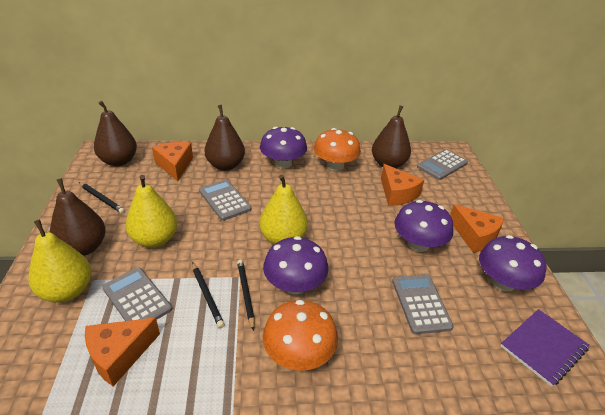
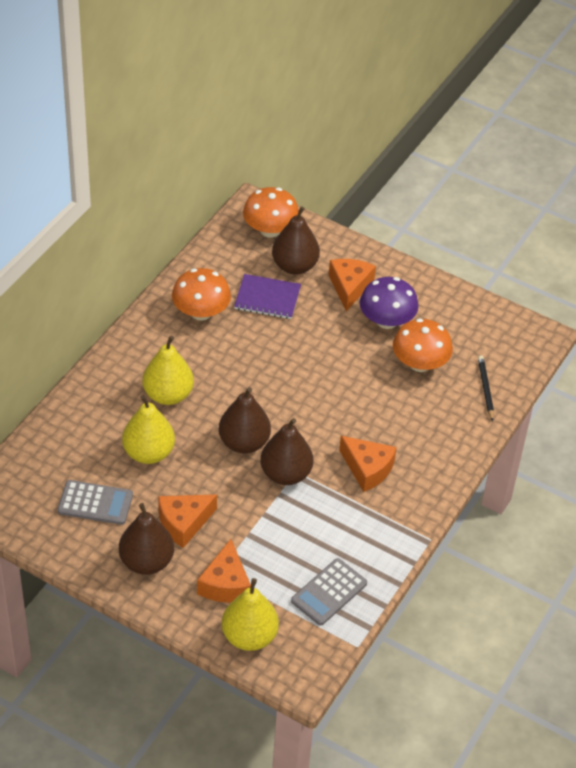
black pencil: [79,182,125,214] [192,262,225,328] [237,260,255,331] = 3 -> [478,355,494,421] = 1
grey calculator: [102,268,172,321] [199,179,251,221] [392,274,454,334] [417,149,468,180] = 4 -> [57,480,133,525] [291,558,367,625] = 2
orange mushroom: [263,300,338,371] [314,128,361,171] = 2 -> [172,268,231,321] [243,187,299,238] [393,318,453,372] = 3
purple mushroom: [260,127,307,169] [263,236,328,294] [394,200,453,252] [479,235,546,292] = 4 -> [360,277,419,329] = 1

